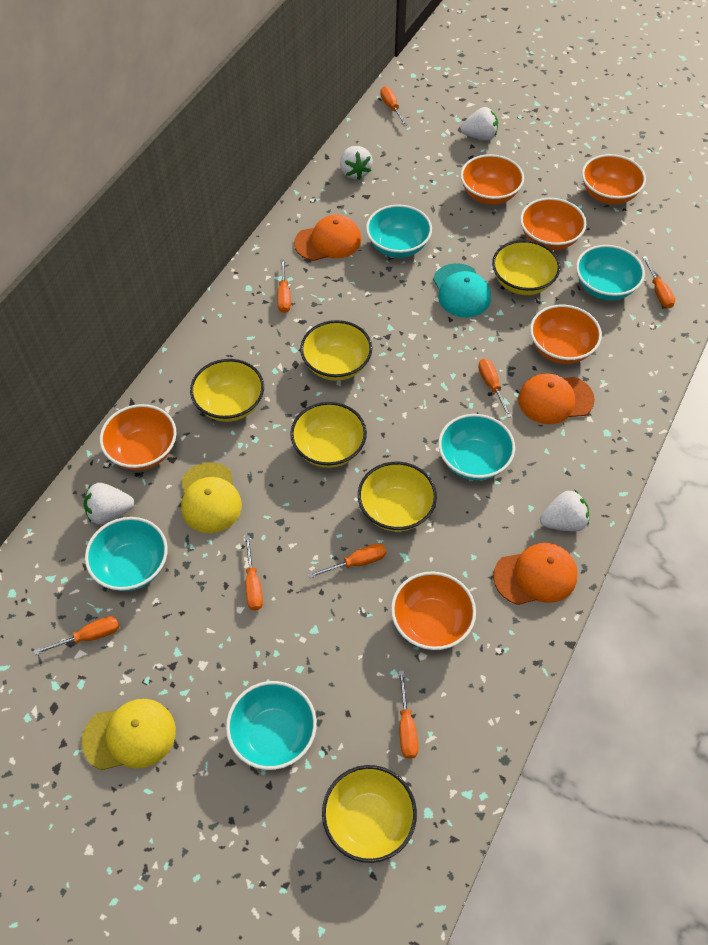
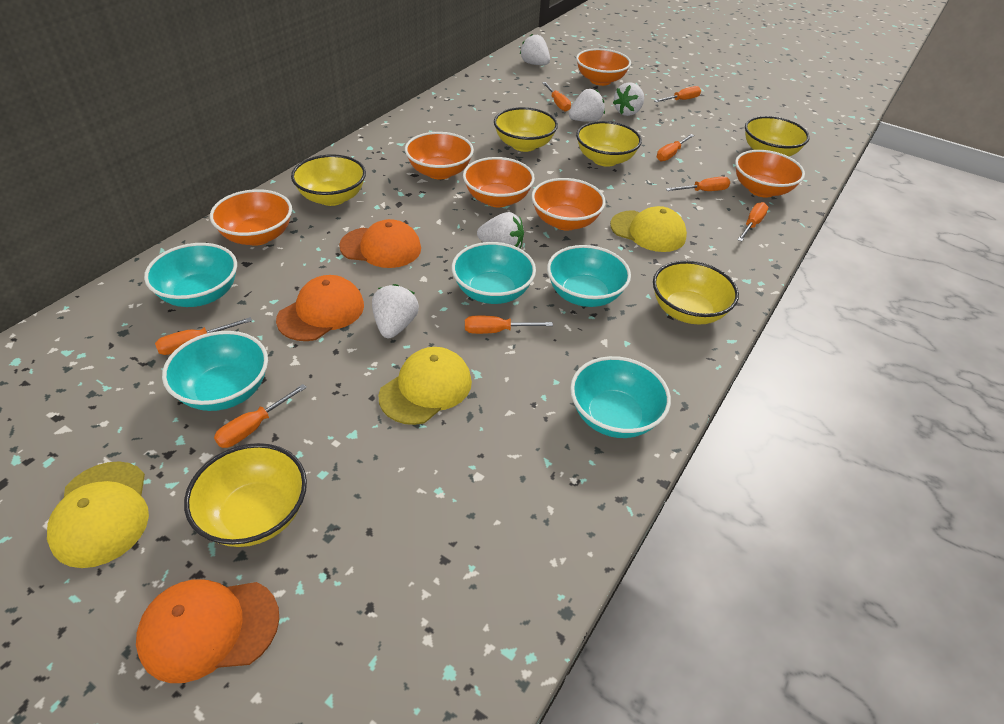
turquoise cap: [433,263,491,318] = 1 -> none = 0
white strawberry: [84,483,134,525] [340,146,373,180] [460,107,498,141] [540,490,589,532] = 4 -> [372,284,419,338] [477,212,524,249] [520,34,550,65] [569,89,605,122] [613,82,644,116] = 5
yellow cap: [81,699,176,770] [181,462,242,533] = 2 -> [47,461,149,568] [379,347,472,425] [610,206,687,252] = 3

